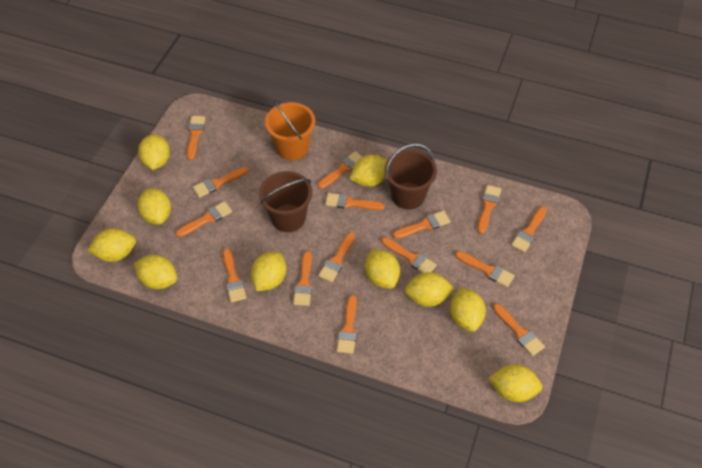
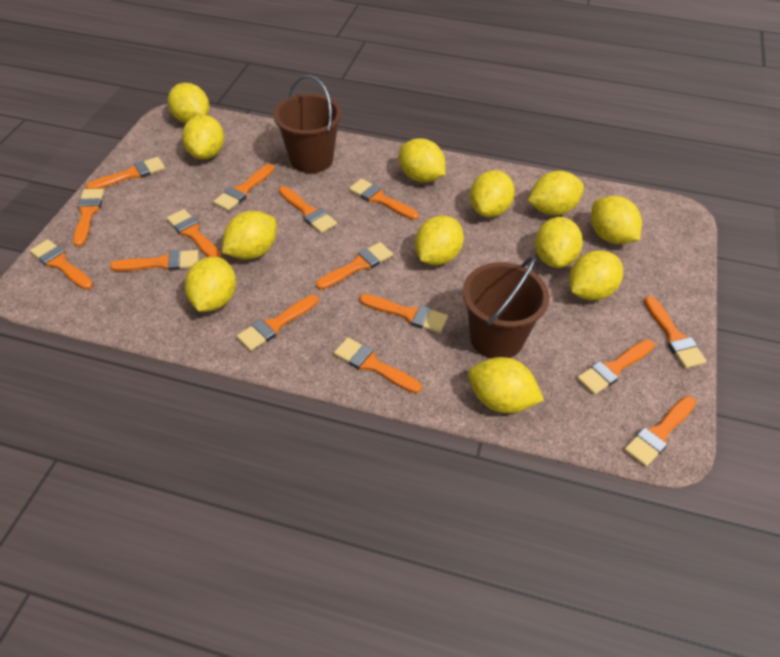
orange bucket: [265,99,315,161] = 1 -> none = 0
yellow lemon: [87,228,136,262] [134,255,177,289] [138,134,170,170] [138,188,171,225] [251,252,286,291] [349,155,387,187] [365,249,400,289] [404,272,454,307] [450,287,486,332] [488,364,543,402] = 10 -> [168,83,210,124] [182,115,224,159] [185,257,236,312] [222,211,277,260] [399,138,446,183] [415,216,464,265] [468,357,544,413] [470,170,515,217] [528,171,584,215] [535,217,583,268] [569,250,623,301] [591,196,642,244] = 12

